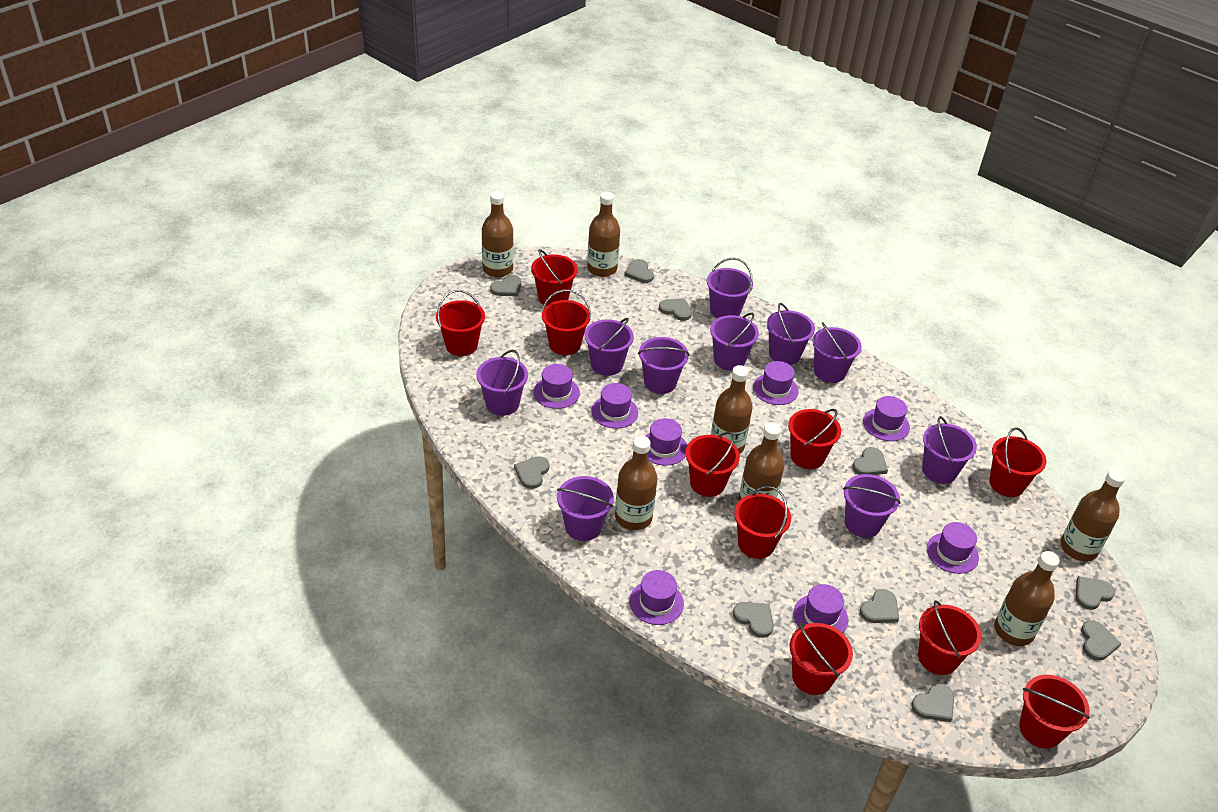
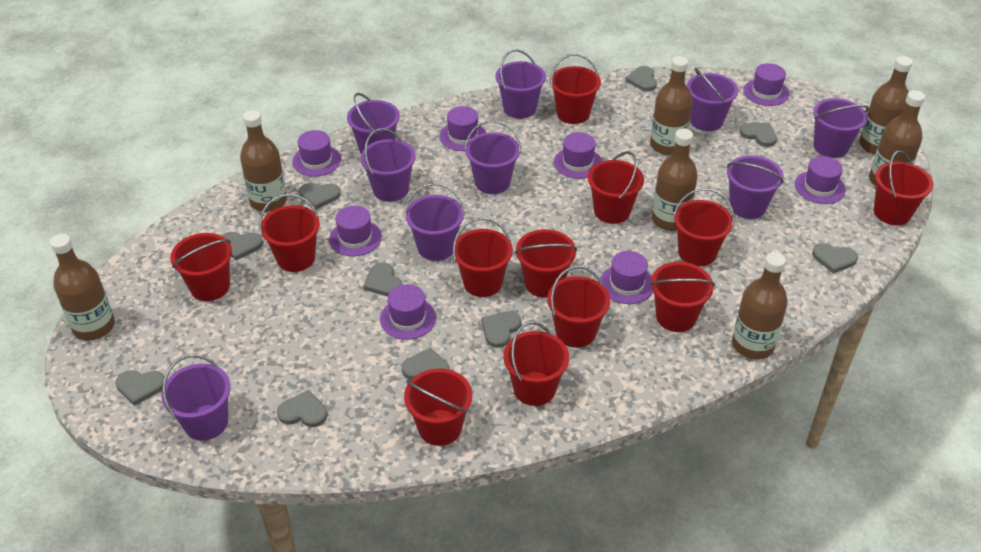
purple bucket: [476,350,528,416] [557,476,614,541] [585,318,634,376] [638,337,690,394] [707,258,753,318] [710,313,759,371] [767,303,815,365] [812,322,862,383] [843,474,901,538] [922,416,977,484] = 10 -> [161,354,231,441] [347,93,400,153] [360,128,416,202] [405,183,465,261] [465,120,521,194] [496,49,546,119] [687,68,738,131] [727,155,784,219] [813,98,869,158] = 9
red bucket: [436,290,485,356] [531,249,578,306] [541,290,591,355] [685,432,740,497] [734,486,791,559] [788,409,841,469] [790,623,853,695] [918,600,981,675] [989,427,1046,497] [1019,675,1090,749] = 10 -> [170,233,232,301] [259,194,320,272] [404,368,472,446] [453,217,513,297] [503,322,569,406] [515,229,577,298] [547,266,610,348] [550,54,601,124] [588,151,644,224] [650,262,715,332] [674,188,735,266] [874,150,934,225] = 12

